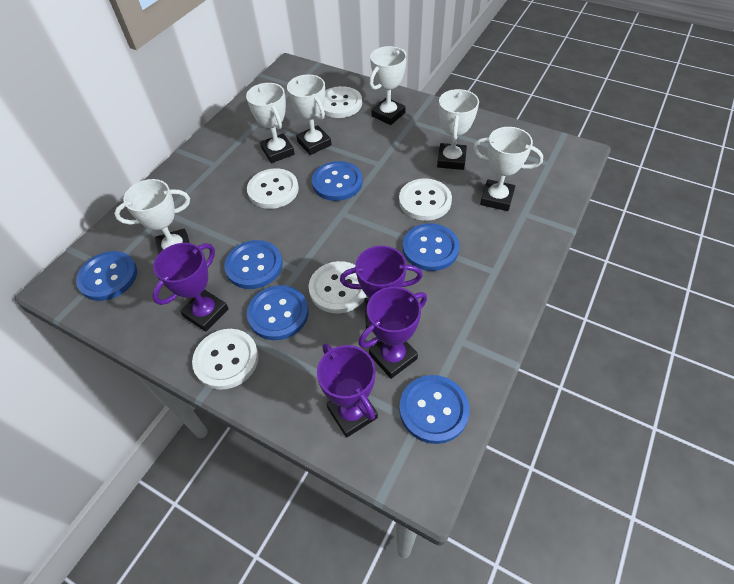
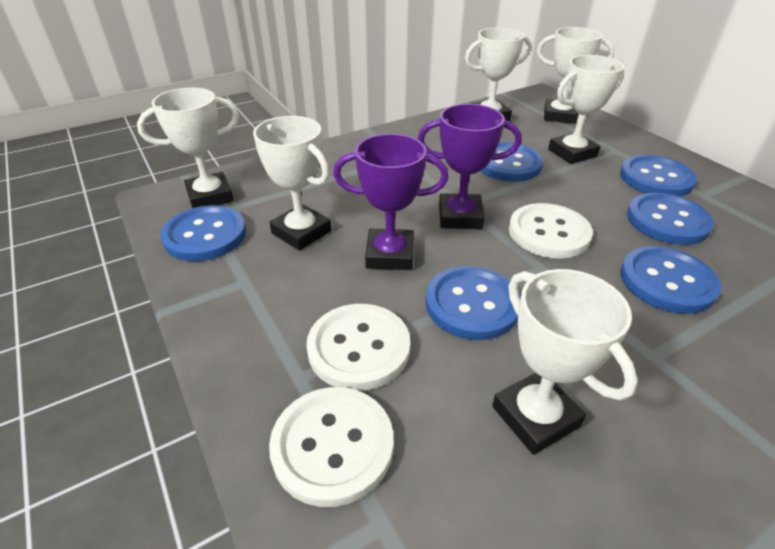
purple trophy: [152,243,229,332] [317,344,378,438] [340,246,423,329] [359,287,427,379] = 4 -> [333,134,448,270] [418,104,522,229] = 2
white button: [192,329,259,390] [247,168,299,209] [309,261,367,314] [324,86,362,118] [399,178,452,221] = 5 -> [269,387,393,507] [306,304,410,391] [509,203,593,258] = 3

